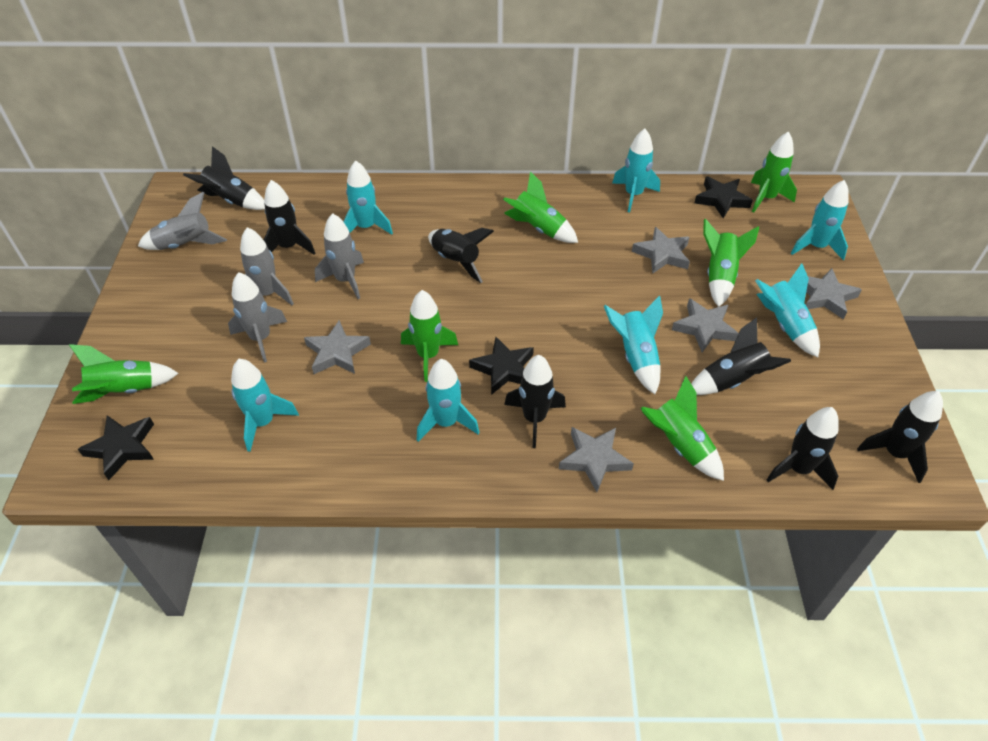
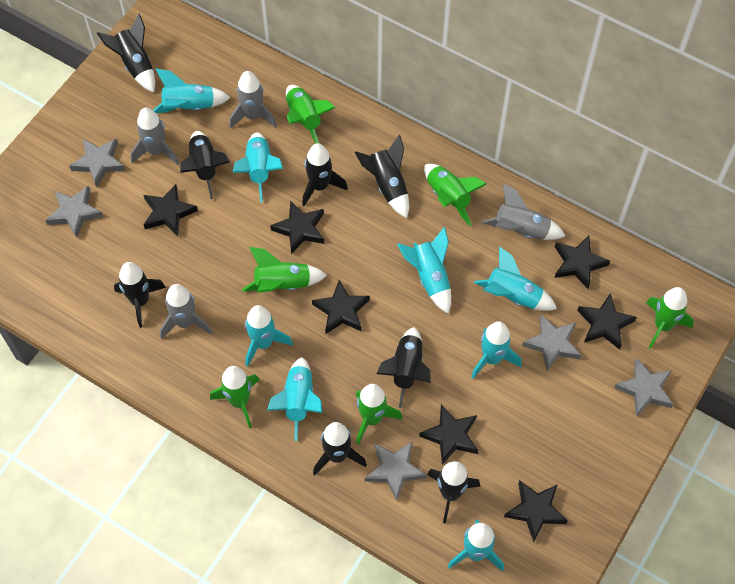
black rocket: [183,146,265,210] [264,180,315,255] [428,228,494,283] [504,355,566,448] [691,318,791,395] [767,407,839,490] [857,391,943,483] = 7 -> [97,14,155,93] [114,262,166,328] [180,131,230,199] [302,143,348,206] [313,422,367,476] [355,135,409,218] [377,327,431,408] [427,461,480,524] = 8
black star: [78,415,154,480] [469,337,534,395] [695,176,753,218] = 3 -> [143,184,198,236] [270,201,324,254] [312,280,370,334] [419,405,478,465] [504,480,568,542] [555,235,610,289] [577,293,637,350] = 7
turquoise rocket: [231,359,299,452] [343,160,393,235] [417,359,479,442] [604,295,663,394] [612,129,660,212] [755,263,820,357] [791,180,849,261] = 7 -> [153,69,231,113] [233,132,283,203] [245,305,293,367] [267,357,322,441] [397,227,451,314] [447,520,504,571] [471,321,521,379] [474,246,557,311] = 8

